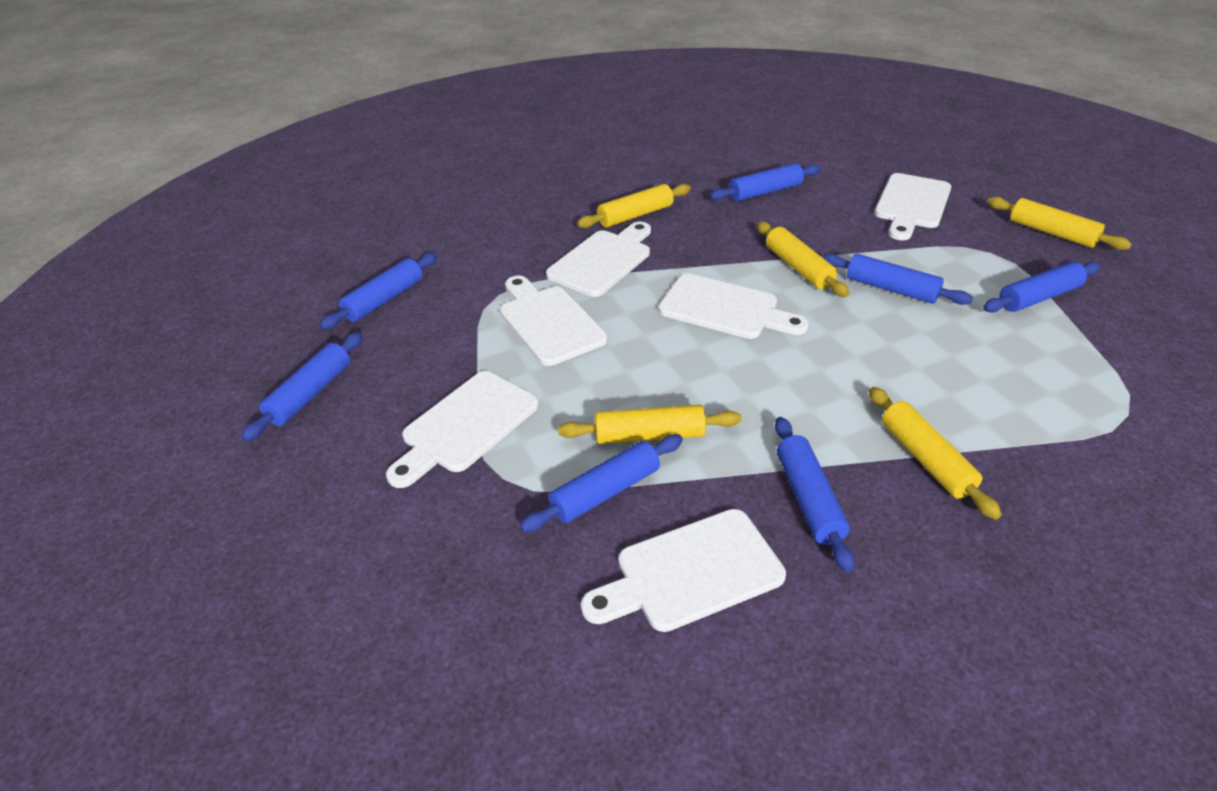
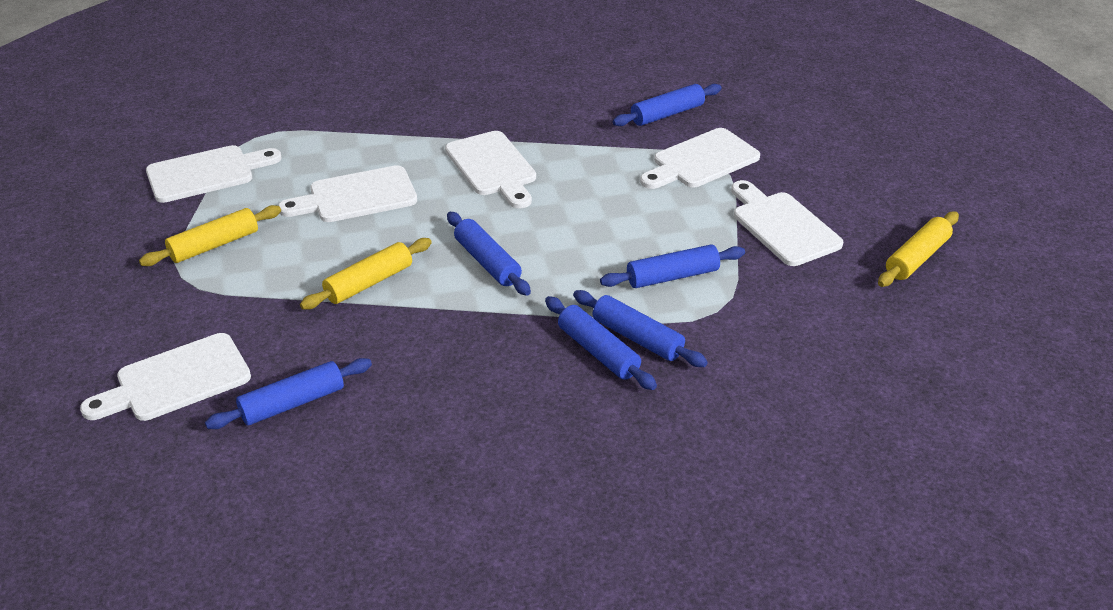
blue rolling pin: [241,332,363,442] [320,253,438,330] [520,434,683,532] [710,163,821,201] [775,417,854,572] [822,253,973,305] [983,262,1100,313] = 7 -> [205,358,372,429] [447,212,531,296] [545,296,657,390] [573,290,708,367] [600,244,745,288] [613,84,722,126] = 6
yellow rolling pin: [558,405,741,444] [577,184,691,228] [757,222,849,297] [869,387,1002,520] [987,197,1131,250] = 5 -> [139,205,281,266] [300,238,432,310] [878,211,959,287] = 3

